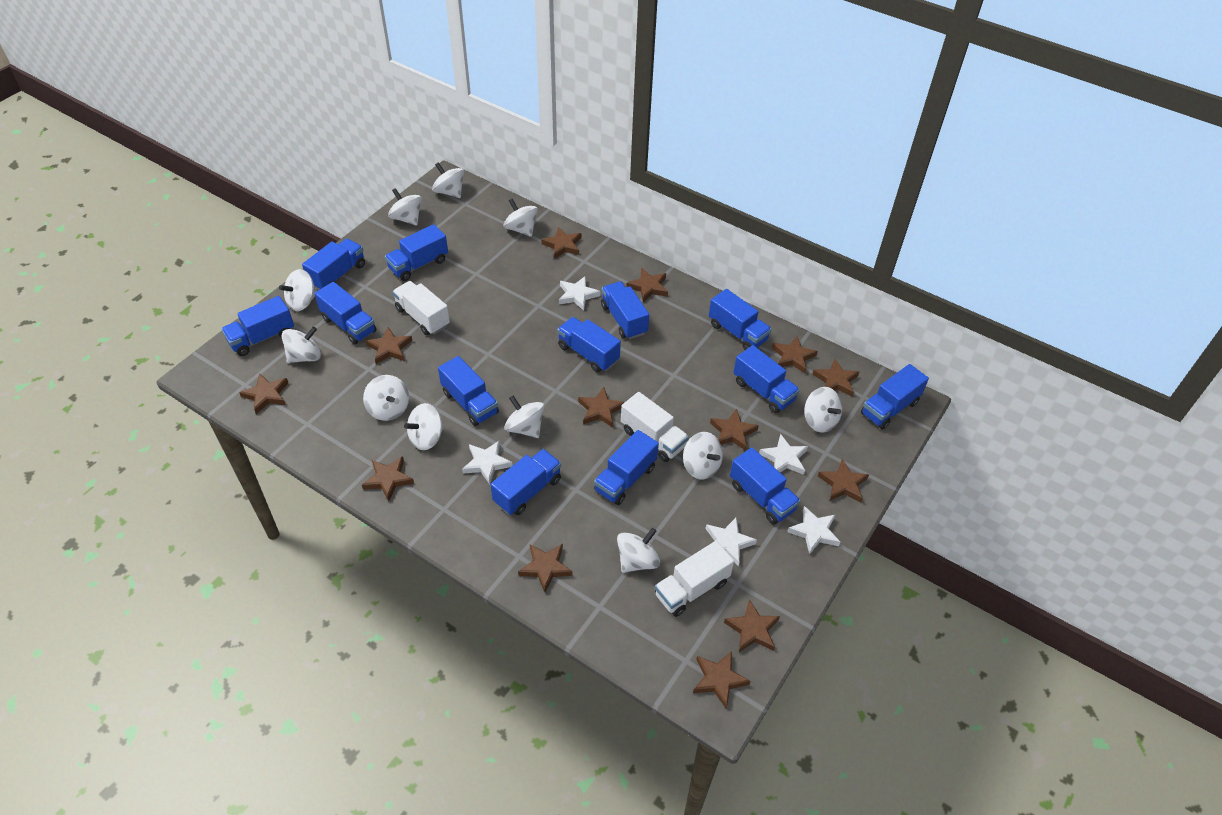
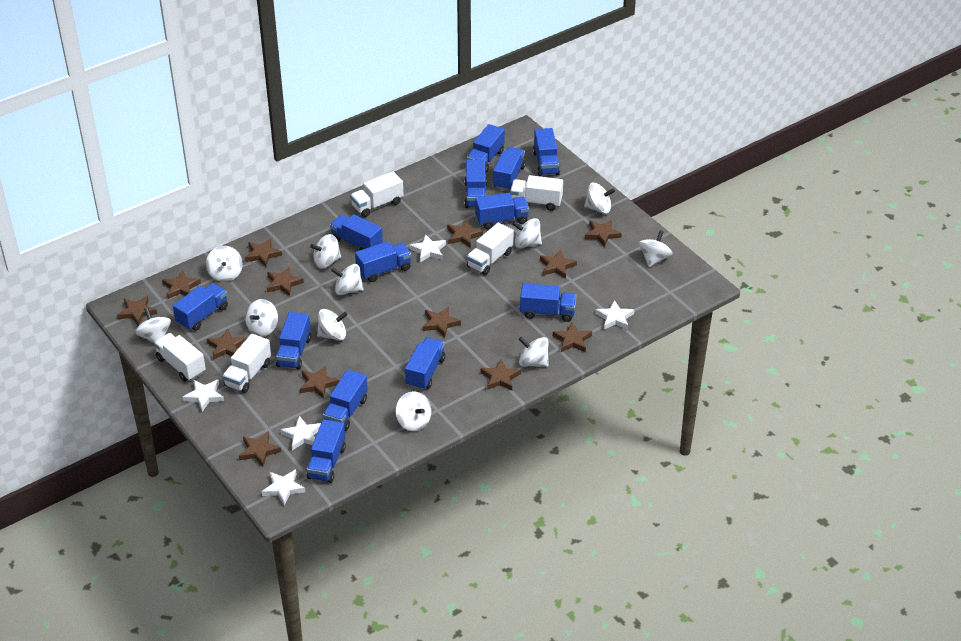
white truck: [392,281,450,335] [621,392,689,462] [655,541,734,617] = 3 -> [154,333,206,381] [222,334,271,393] [350,171,404,217] [467,222,514,275] [510,175,563,211] = 5

